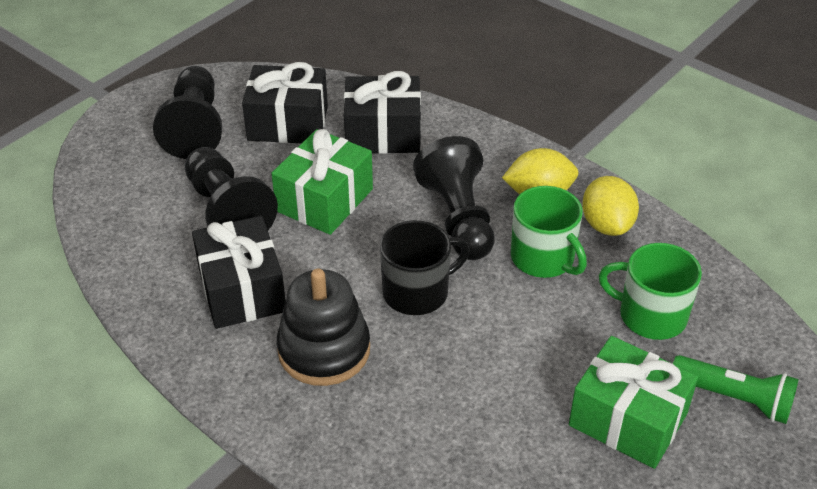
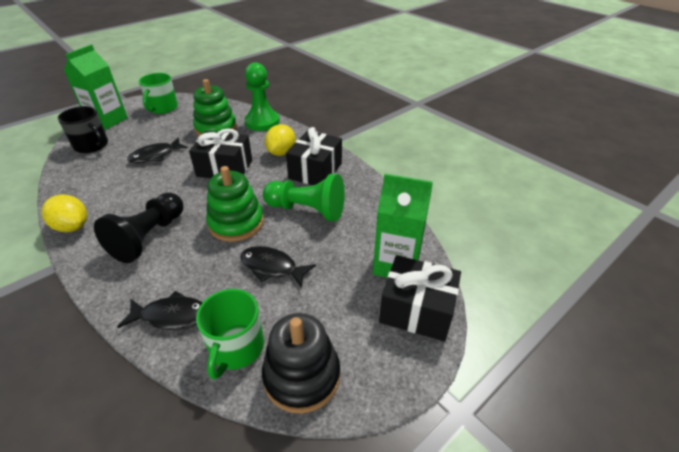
black fish: none = 0 -> [117,291,203,330] [127,138,188,163] [240,246,316,288] = 3
black pawn: [153,66,222,159] [185,147,278,230] [413,136,495,260] = 3 -> [94,192,184,263] = 1
green carton: none = 0 -> [64,45,128,130] [373,174,433,278] = 2
green flashlight: [673,355,799,424] = 1 -> none = 0
green gift: [271,129,373,235] [569,336,698,469] = 2 -> none = 0
green pawn: none = 0 -> [245,62,280,131] [263,174,345,221] = 2
green stacking toy: none = 0 -> [193,79,237,136] [206,166,264,242] = 2

